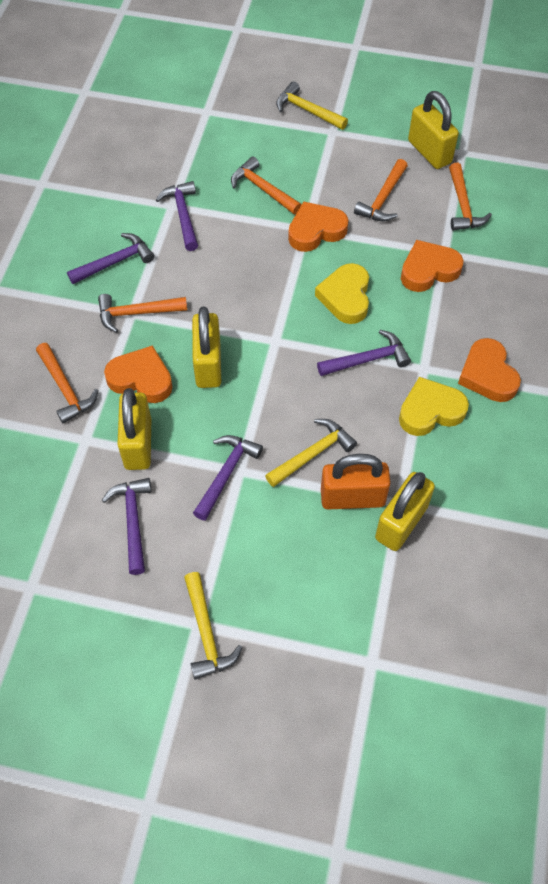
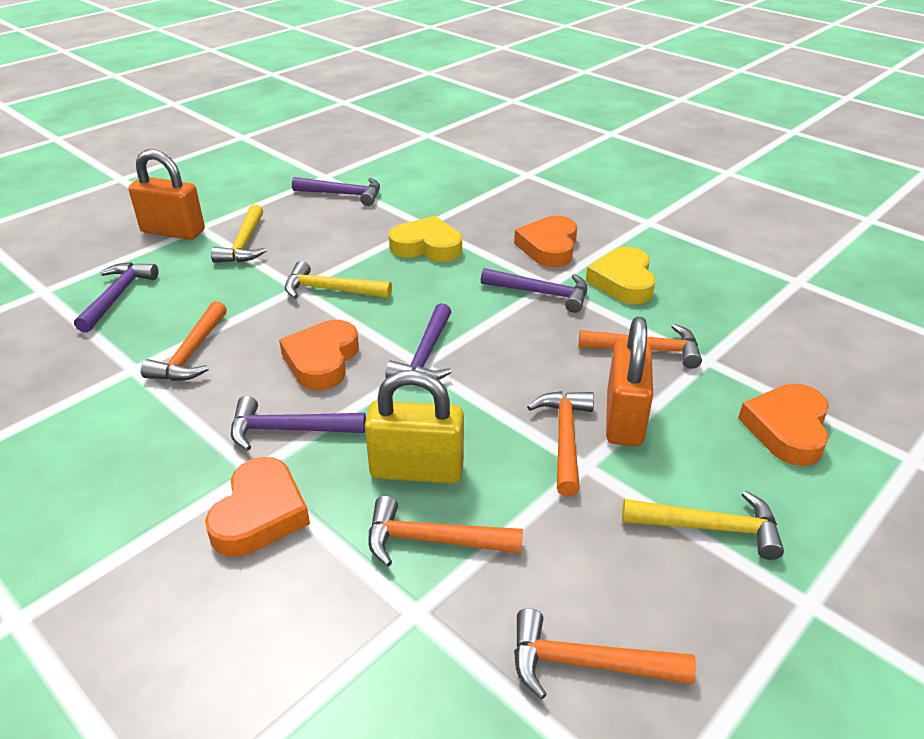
orange padlock: [321,454,391,510] = 1 -> [129,149,205,240] [606,317,653,446] = 2
yellow padlock: [117,388,151,470] [192,307,221,388] [375,472,435,551] [408,91,459,169] = 4 -> [365,370,464,484] = 1

